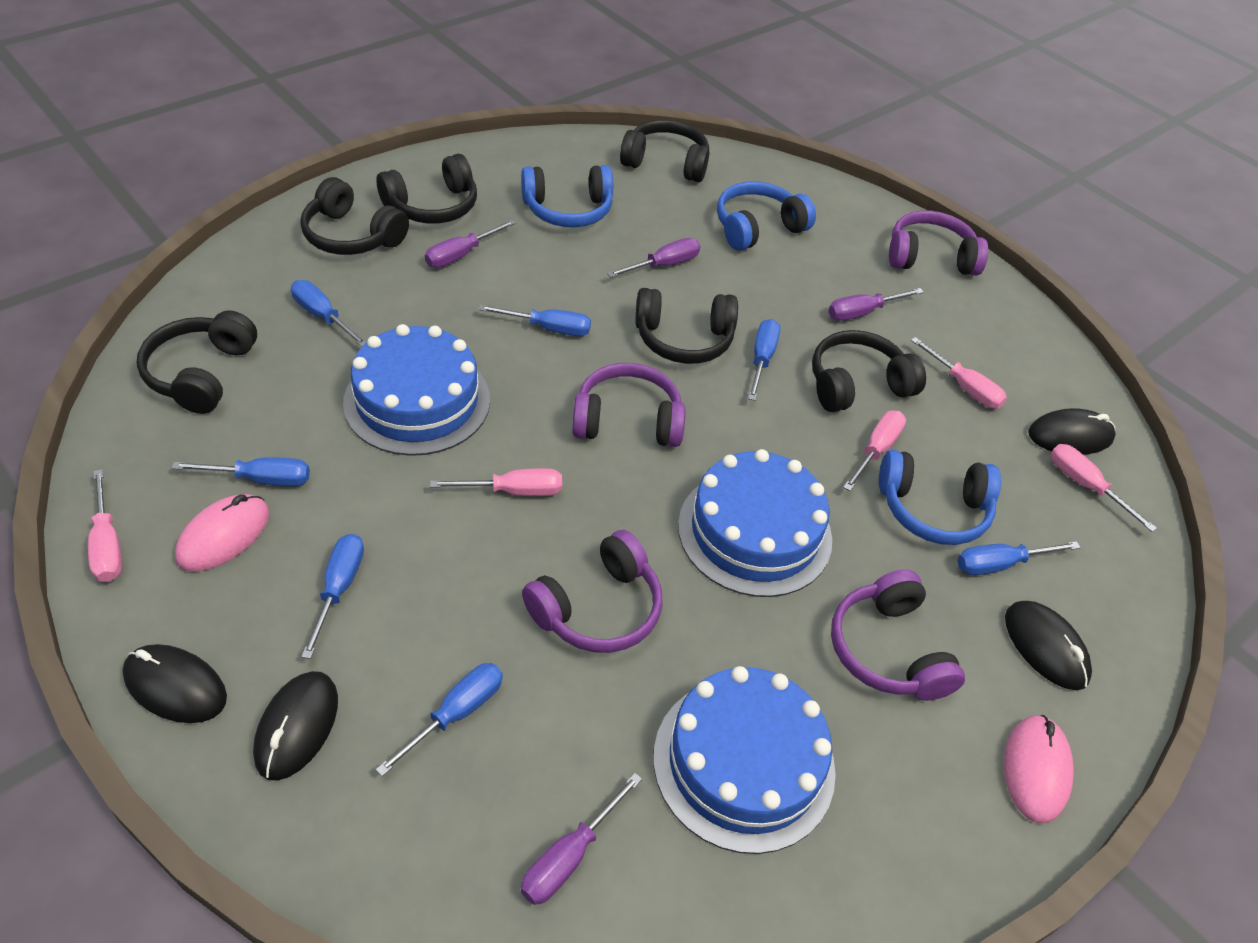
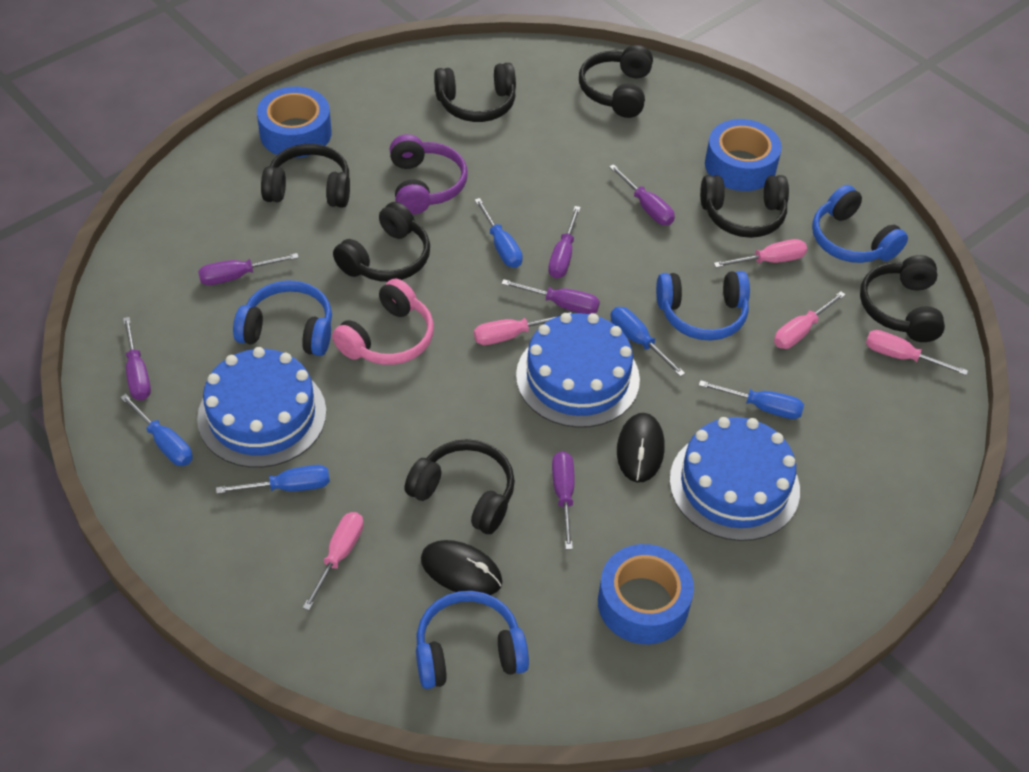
black headphones: [137,310,257,414] [300,177,409,255] [377,154,477,224] [620,120,709,182] [635,288,738,364] [812,330,926,412] = 6 -> [261,144,350,208] [333,202,430,282] [404,439,515,534] [434,63,516,122] [579,45,653,118] [700,175,789,238] [860,255,945,342] = 7
black mouse: [122,644,227,723] [253,671,338,781] [1005,601,1092,690] [1028,408,1116,455] = 4 -> [421,540,502,595] [617,413,664,482] = 2
blue headphones: [521,165,613,227] [717,181,816,251] [879,450,1001,545] = 3 -> [233,280,332,356] [416,591,529,689] [656,271,750,341] [812,185,908,263] = 4
blue screwdriver: [172,457,310,486] [291,280,367,347] [301,534,364,659] [376,663,503,776] [478,305,591,336] [748,319,781,401] [957,541,1081,575] = 7 -> [120,394,193,466] [216,465,330,494] [475,198,523,268] [611,307,685,377] [699,380,804,419] = 5
blue tape: none = 0 -> [257,87,331,158] [598,544,694,644] [705,119,782,191] = 3
pink headphones: none = 0 -> [332,279,434,365] = 1
pink mouse: [175,494,269,571] [1004,715,1074,824] = 2 -> none = 0
purple headphones: [522,530,663,653] [572,363,685,447] [831,569,965,701] [889,210,988,276] = 4 -> [390,134,468,215] = 1
purple screwdriver: [425,220,516,268] [521,773,642,905] [607,238,700,278] [829,288,924,321] = 4 -> [123,317,151,400] [198,253,299,285] [501,279,600,314] [548,206,581,279] [552,451,575,550] [609,164,675,225] = 6

